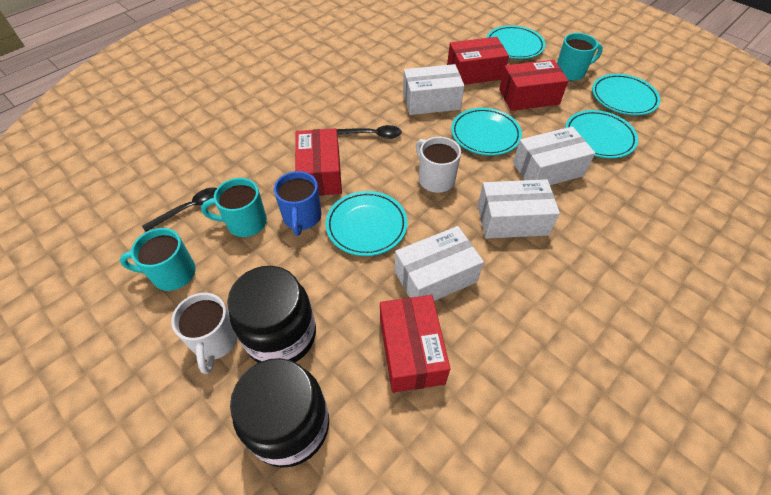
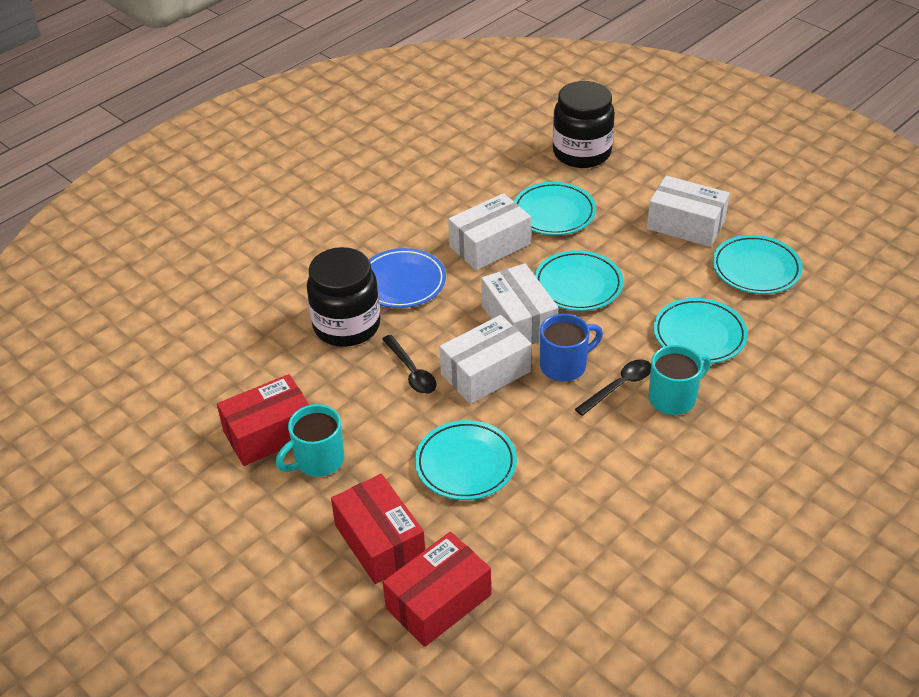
blue plate: none = 0 -> [369,248,446,308] = 1
red box: [295,128,342,196] [380,295,451,393] [447,37,509,85] [499,60,568,111] = 4 -> [217,374,310,466] [331,474,425,584] [383,532,491,647] = 3
turquoise mug: [120,228,196,291] [201,178,267,237] [557,33,603,81] = 3 -> [276,404,344,477] [648,345,711,415] = 2
white mug: [171,293,238,374] [416,137,461,193] = 2 -> none = 0

